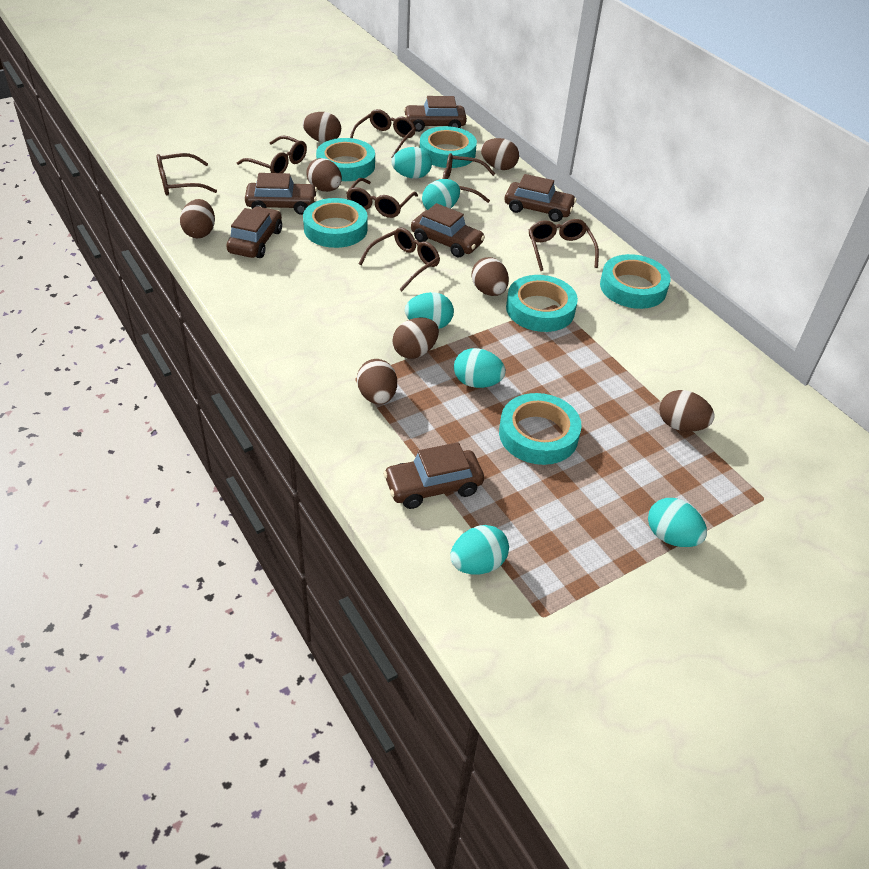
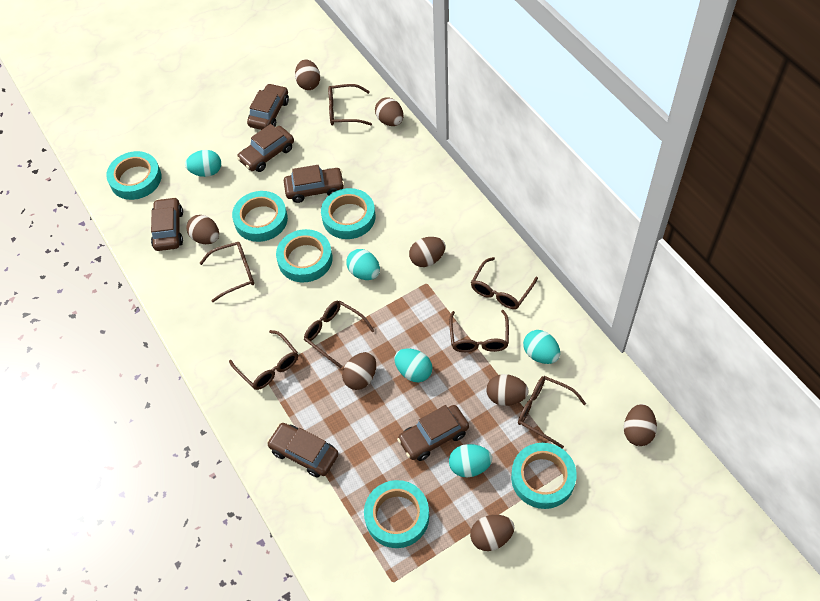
turquoise egg: [392,147,432,179] [405,292,454,329] [422,179,460,210] [450,525,509,575] [454,348,506,388] [648,498,707,547] = 6 -> [185,150,221,177] [346,249,380,280] [394,349,433,382] [449,444,492,478] [523,330,560,364] = 5

